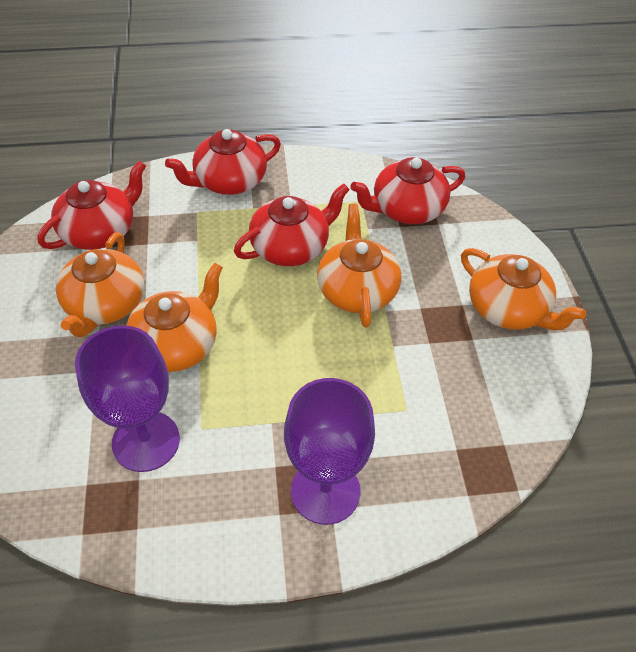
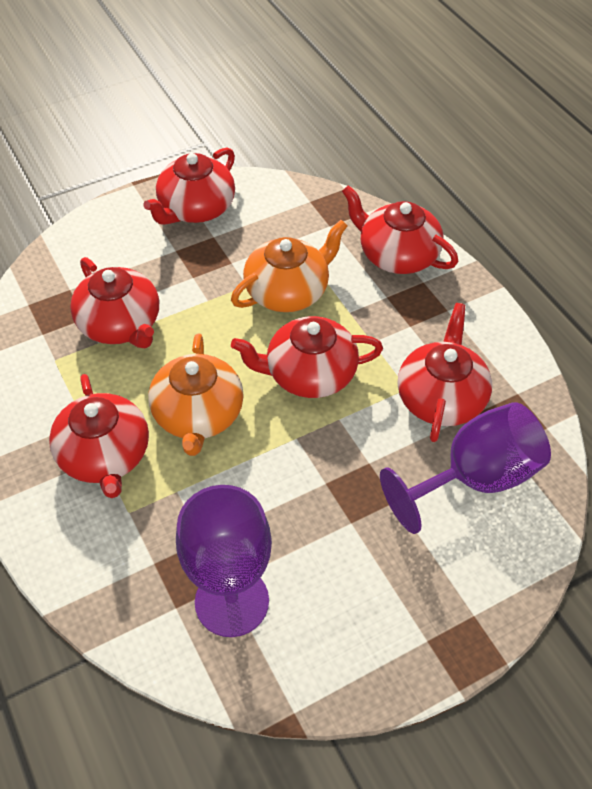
orange teapot: [56,232,144,338] [126,263,223,372] [317,204,401,328] [461,248,586,330] = 4 -> [148,333,244,456] [231,220,347,312] = 2
red teapot: [38,161,146,250] [165,129,281,195] [234,183,350,266] [351,157,465,224] = 4 -> [49,374,149,498] [70,257,159,349] [143,147,235,225] [231,316,383,398] [342,185,458,274] [398,303,492,442] = 6

